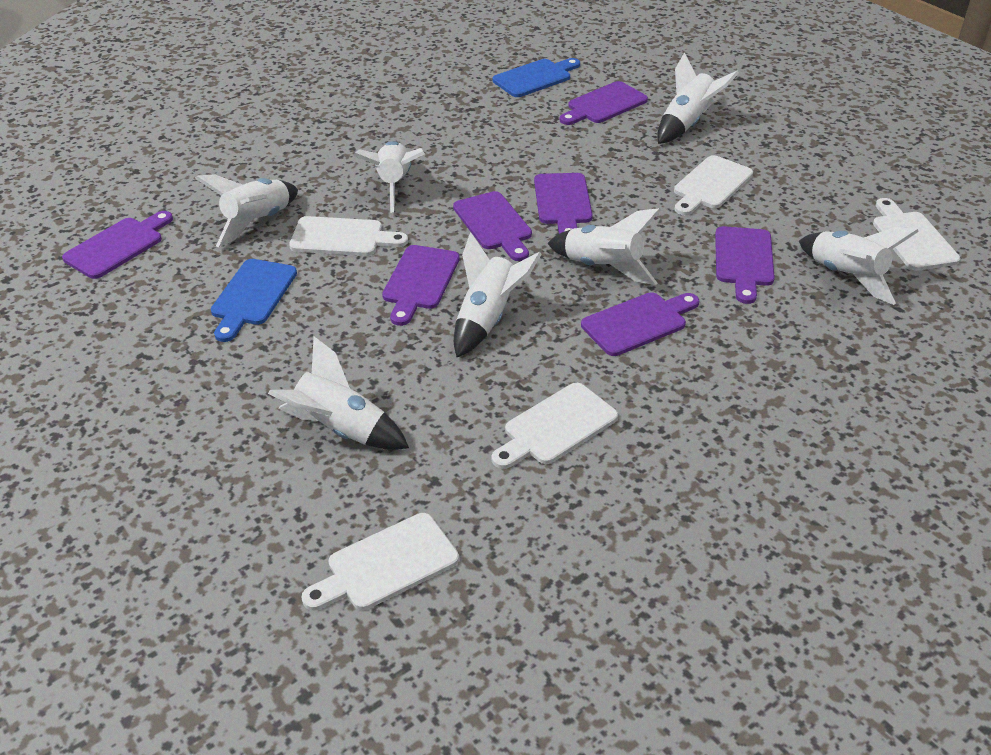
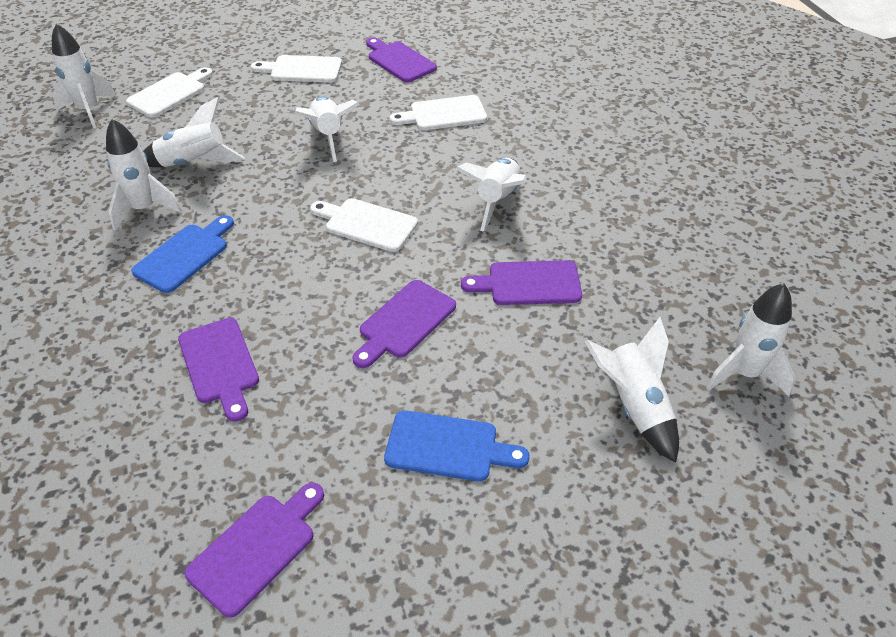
purple cutting board: [62,211,173,279] [382,245,460,326] [453,191,532,261] [534,173,593,234] [560,81,648,125] [581,292,699,356] [715,226,775,304] = 7 -> [178,318,259,422] [184,483,324,618] [352,280,456,368] [366,38,437,82] [461,260,582,305] = 5
white cutting board: [289,216,408,256] [301,513,459,610] [491,383,618,469] [674,155,753,215] [873,198,960,271] = 5 -> [126,67,213,118] [251,55,342,82] [310,198,418,252] [390,95,487,130] = 4

